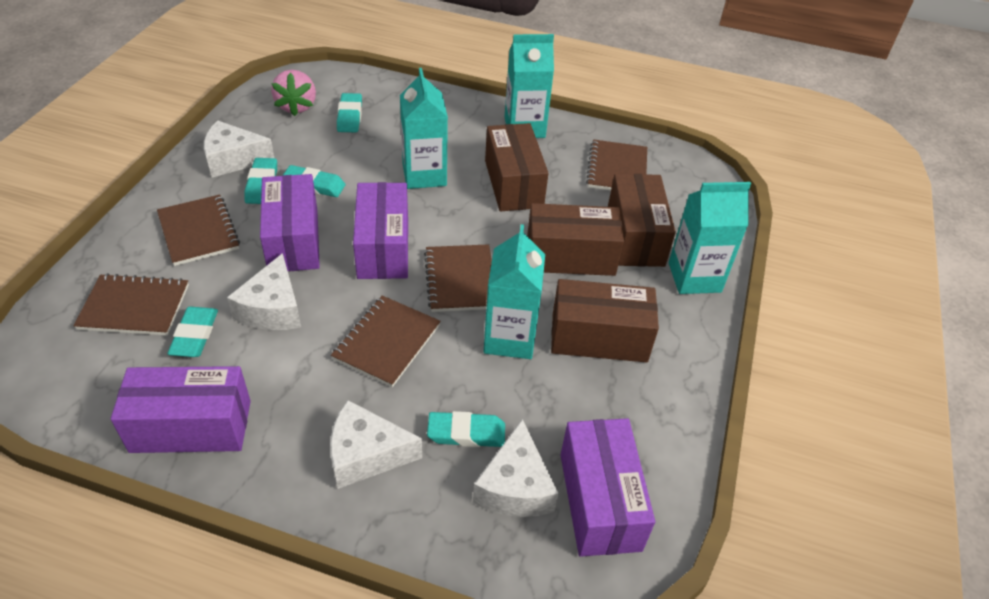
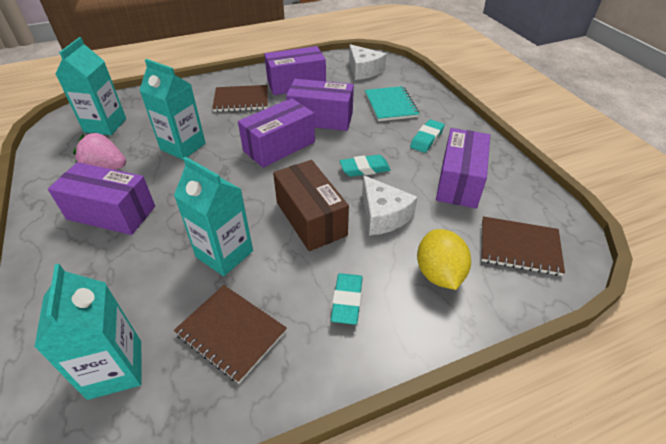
brown box: [485,123,549,211] [527,203,624,276] [551,279,659,362] [608,174,676,267] = 4 -> [273,160,349,251] = 1
brown notebook: [73,273,189,336] [157,195,240,266] [331,296,441,387] [424,244,492,312] [586,139,647,190] = 5 -> [174,285,287,383] [212,85,268,112] [481,216,565,276] = 3
purple box: [111,366,251,453] [260,174,320,271] [353,182,408,279] [561,418,655,557] = 4 -> [48,162,155,235] [238,98,315,168] [264,46,326,95] [286,79,354,131] [436,128,490,208] = 5
turquoise eraser: [167,307,218,357] [244,158,277,204] [282,165,346,197] [337,93,362,132] [427,411,505,447] = 5 -> [331,273,363,325] [340,155,391,177] [410,119,445,153] = 3
turquoise notebook: none = 0 -> [365,86,419,121] = 1
white cheese: [204,121,274,177] [227,253,301,330] [330,400,422,489] [473,419,559,517] = 4 -> [349,44,386,80] [362,175,417,236] = 2
yellow lemon: none = 0 -> [417,229,471,290] = 1

